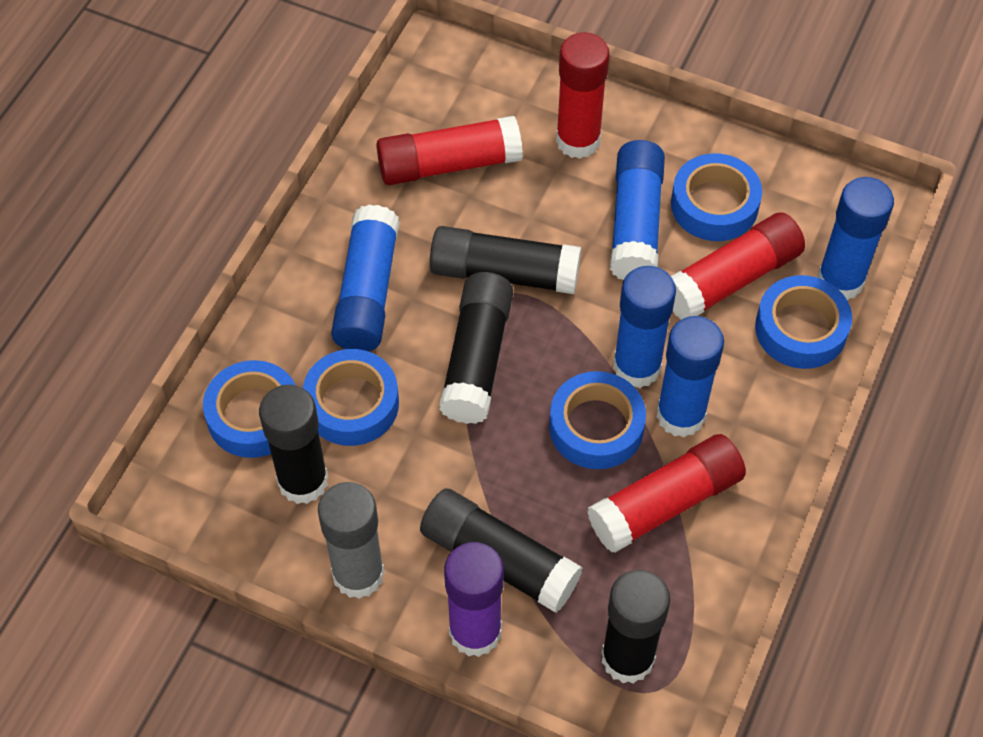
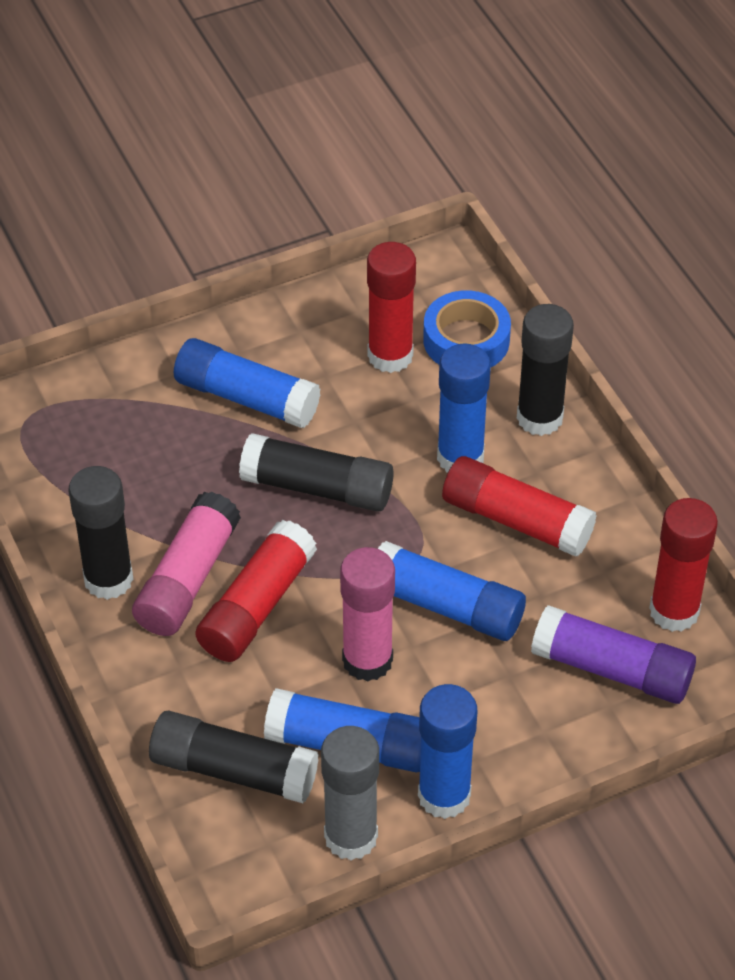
black glue stick: [259,385,328,504] [420,488,583,613] [430,226,581,294] [439,272,513,424] [602,570,670,684] = 5 -> [68,466,134,600] [149,710,319,803] [239,433,394,512] [517,304,574,436] = 4
blue tape: [203,360,295,458] [303,349,399,446] [549,371,646,469] [671,153,762,241] [755,275,852,369] = 5 -> [423,290,511,367] = 1
pink glue stick: none = 0 -> [132,492,241,636] [340,547,395,682] = 2

